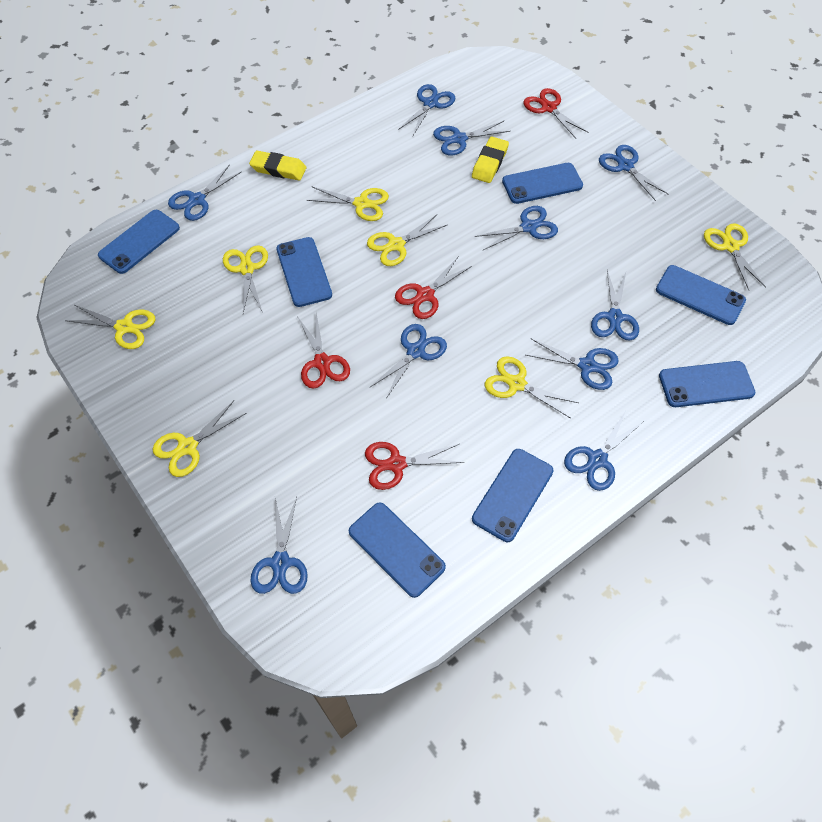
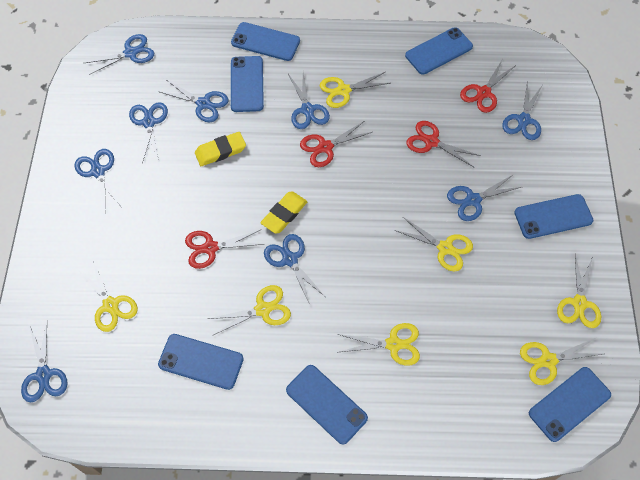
blue scissors: [168,164,242,221] [250,497,308,594] [370,324,447,399] [398,84,455,135] [433,121,511,155] [475,206,558,250] [526,339,619,390] [564,411,644,491] [591,270,639,340] [599,145,669,201] = 10 -> [21,322,67,402] [75,149,121,213] [85,34,154,75] [129,102,168,164] [158,80,229,122] [264,234,324,304] [288,72,330,129] [447,174,521,221] [502,80,542,140] = 9

